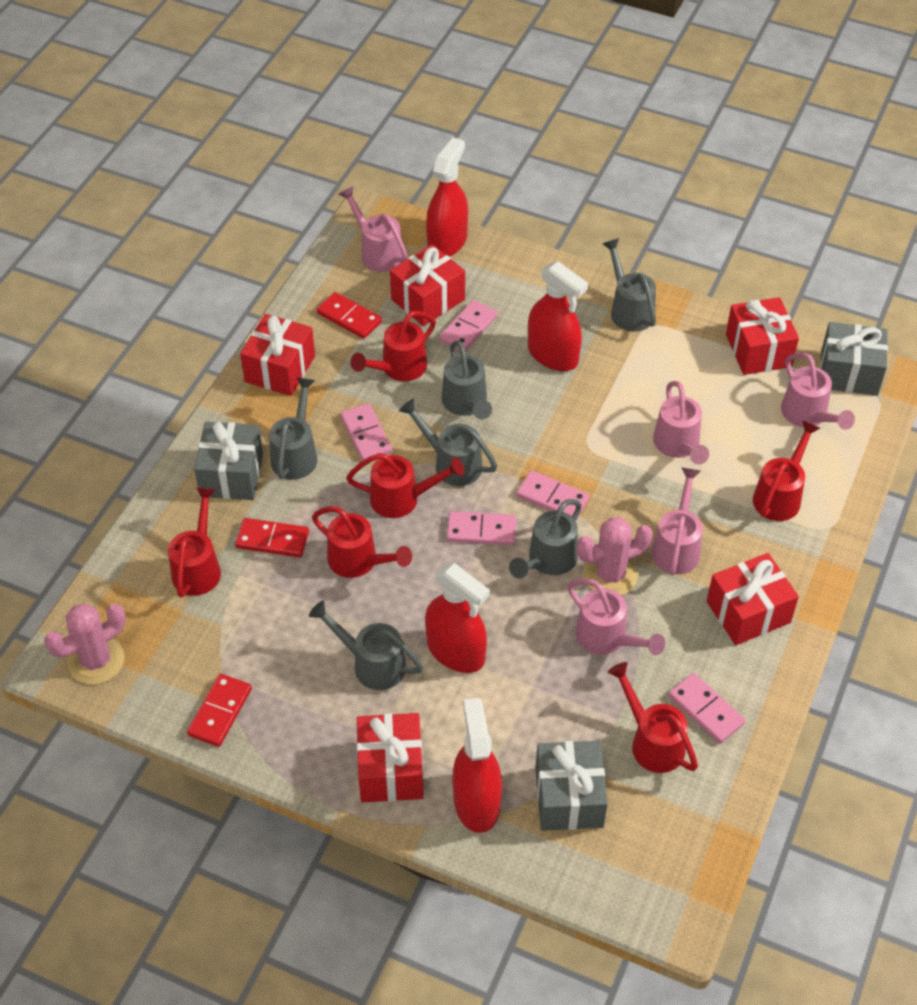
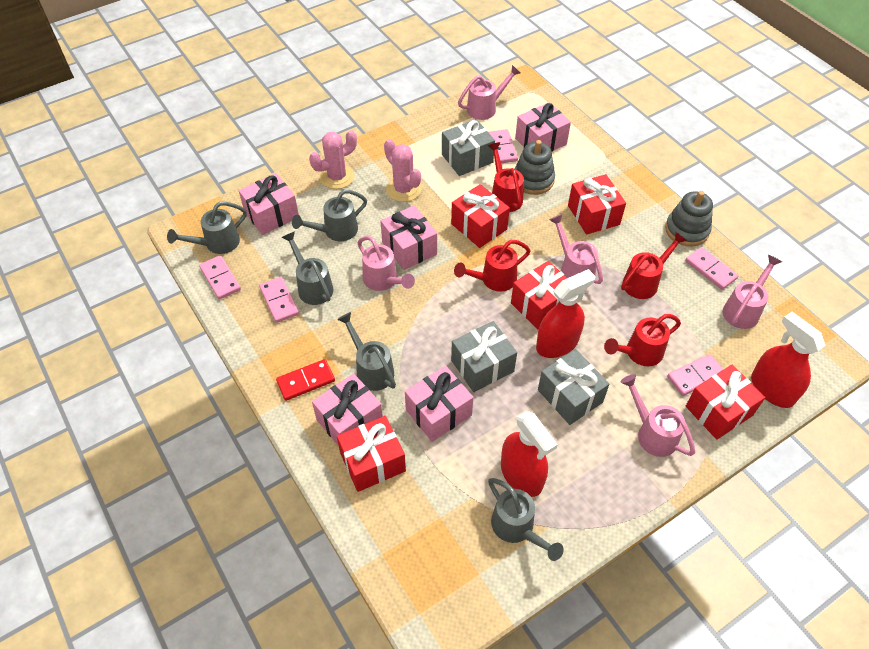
grey stacking toy: none = 0 -> [515,140,555,195] [665,191,713,246] = 2
grey watering can: [269,377,317,479] [309,601,423,690] [399,399,497,486] [442,340,492,419] [509,499,582,579] [602,238,656,332] = 6 -> [167,202,247,254] [282,231,333,305] [292,190,367,241] [337,312,396,391] [488,478,564,561] = 5
pink gift: none = 0 -> [239,173,299,235] [312,373,383,446] [380,206,437,270] [405,366,473,442] [515,102,571,152] = 5
red domino: [187,674,252,747] [235,518,309,557] [316,292,382,339] = 3 -> [276,359,335,401] = 1
red spray bottle: [425,563,490,673] [426,137,468,257] [452,698,502,833] [528,261,588,371] = 4 -> [501,411,558,497] [536,269,595,358] [751,312,826,408] = 3
red watering can: [168,487,221,598] [312,506,412,578] [346,453,465,518] [350,311,436,381] [608,662,698,773] [753,420,820,521] = 6 -> [454,240,531,292] [488,142,524,212] [604,314,681,366] [621,232,687,299] = 4

